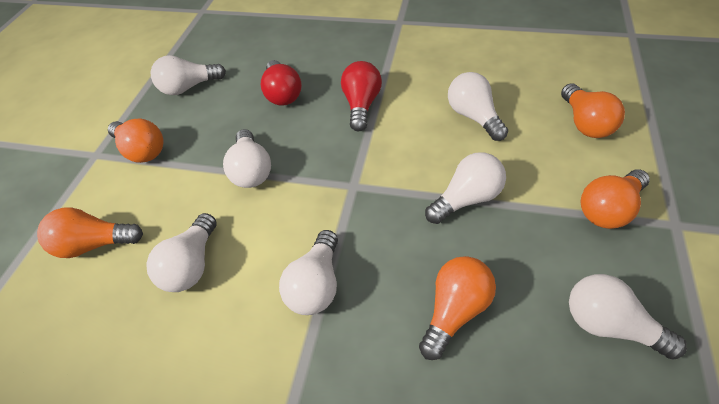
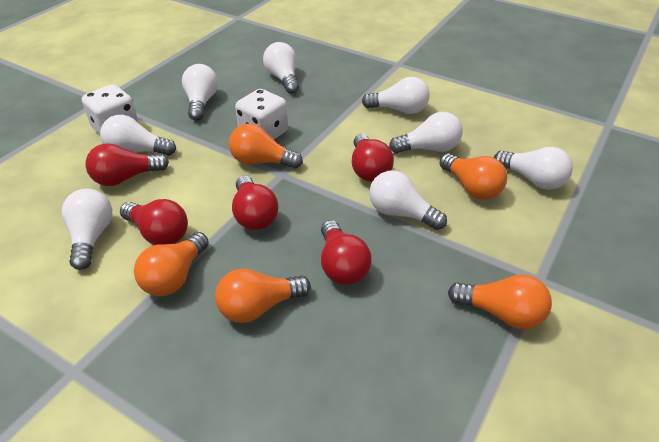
red light bulb: [261,60,302,106] [341,61,382,132] = 2 -> [86,143,169,186] [120,199,188,245] [232,176,278,230] [321,220,372,285] [352,134,394,182] = 5
white dice: none = 0 -> [82,84,139,134] [235,89,288,140] = 2
white light bulb: [146,213,217,292] [151,55,226,95] [223,129,271,188] [279,230,338,315] [425,152,506,224] [448,72,508,141] [569,274,687,359] = 7 -> [62,189,112,270] [100,115,176,156] [182,64,218,121] [263,42,299,94] [362,77,430,114] [369,170,447,230] [389,112,463,153] [494,147,573,190] = 8

